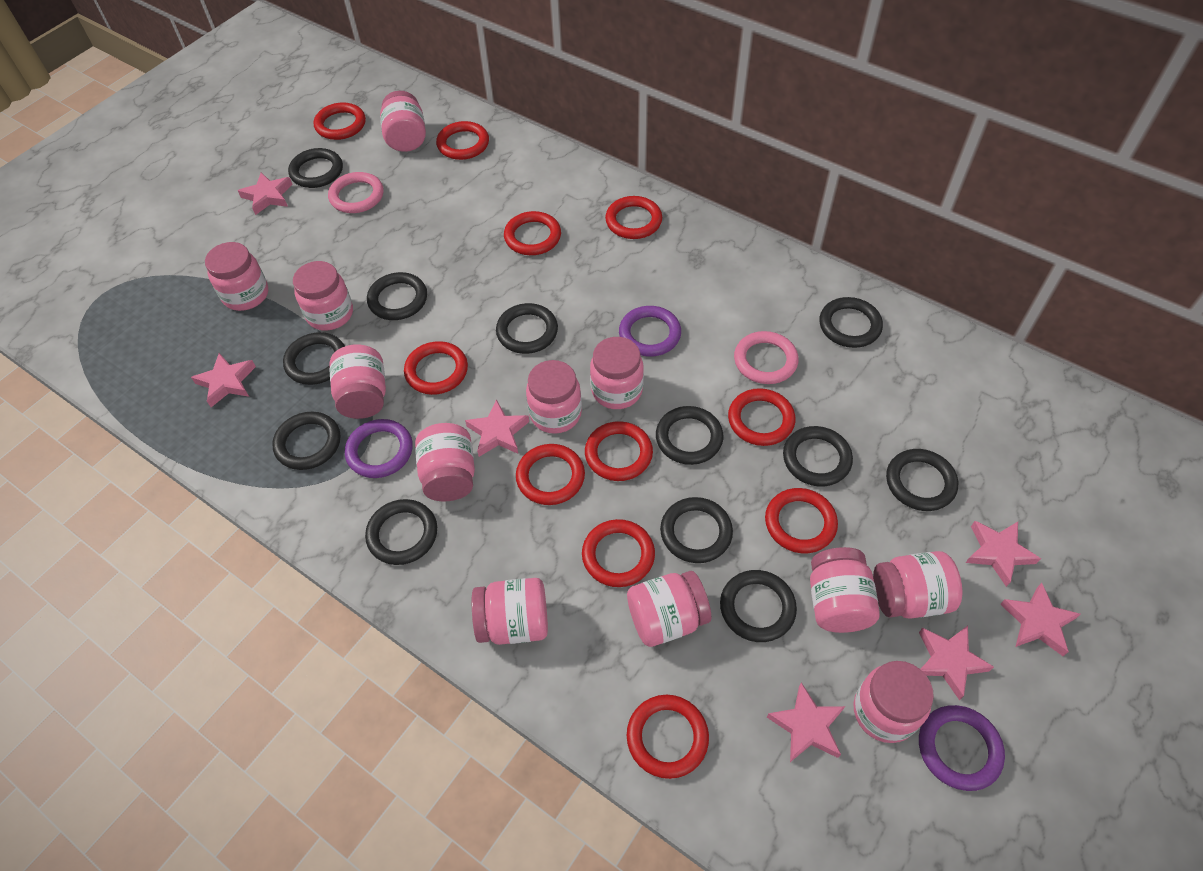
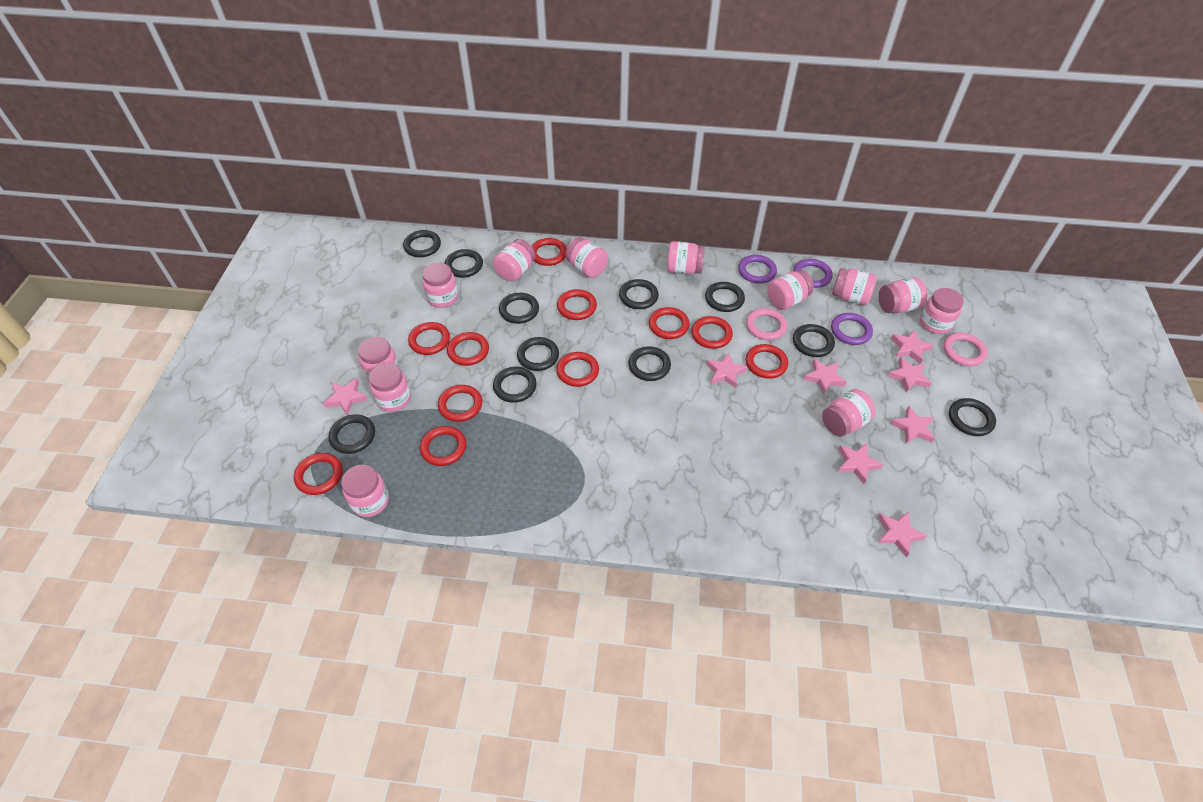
black ring: [272,411,340,470] [283,332,345,385] [288,148,343,188] [365,499,437,565] [367,272,427,320] [496,303,558,354] [656,406,723,465] [660,497,733,563] [720,570,797,642] [783,426,853,486] [819,297,883,348] [886,449,958,511] = 12 -> [328,414,375,454] [403,230,441,257] [445,249,483,278] [493,367,537,403] [499,293,539,324] [517,337,559,371] [619,279,659,309] [628,347,671,381] [705,282,745,312] [793,324,835,357] [949,398,996,436] = 11
pink star: [191,353,256,407] [238,173,293,215] [465,399,529,457] [767,683,845,762] [919,626,994,701] [966,521,1041,587] [1000,583,1080,656] = 7 -> [323,378,368,415] [706,353,747,388] [803,359,847,395] [838,443,883,484] [878,511,927,557] [887,357,932,393] [890,406,935,444] [891,330,933,364] = 8

